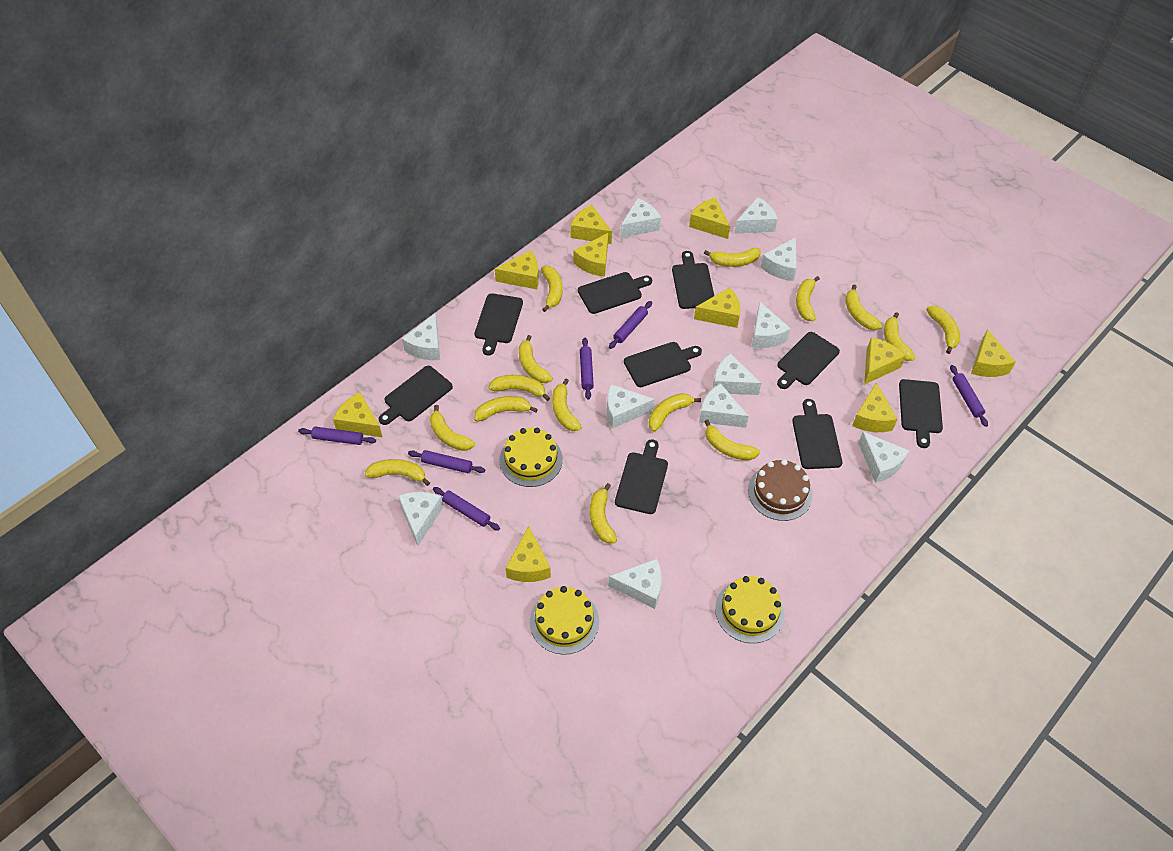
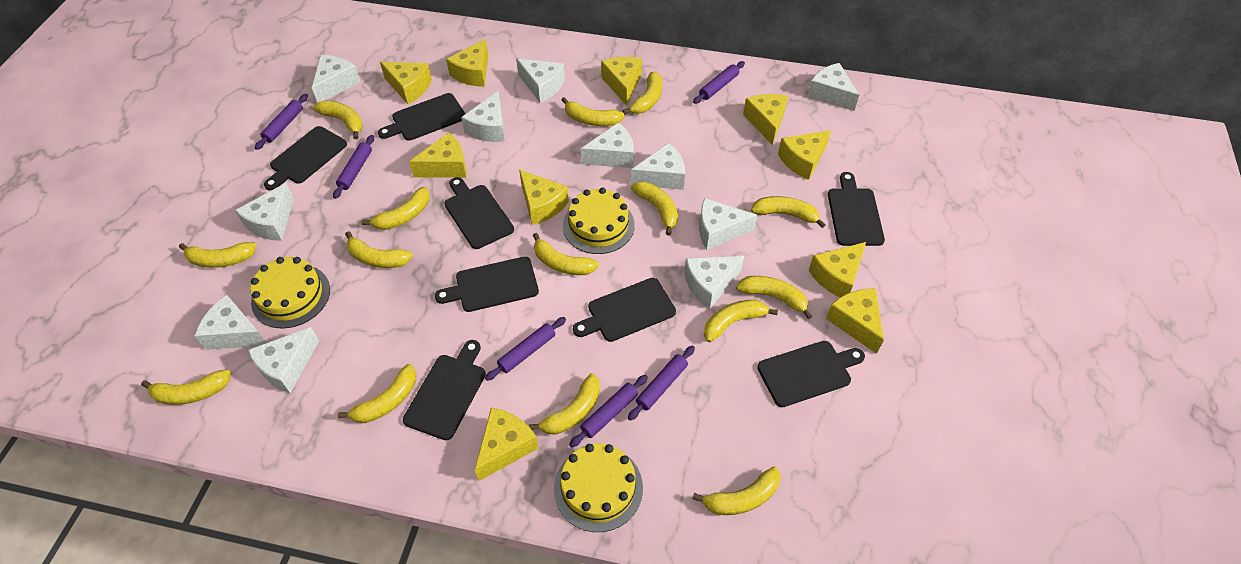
black cutting board: [379,366,453,425] [475,293,523,355] [578,272,652,314] [615,439,668,514] [624,342,702,387] [672,251,714,309] [777,332,840,389] [792,399,842,469] [899,379,943,448] = 9 -> [264,126,347,191] [378,93,465,141] [403,340,486,440] [435,257,539,312] [444,177,514,249] [573,278,676,342] [757,341,865,407] [828,172,885,246] = 8
brown cake: [748,459,813,521] = 1 -> none = 0

